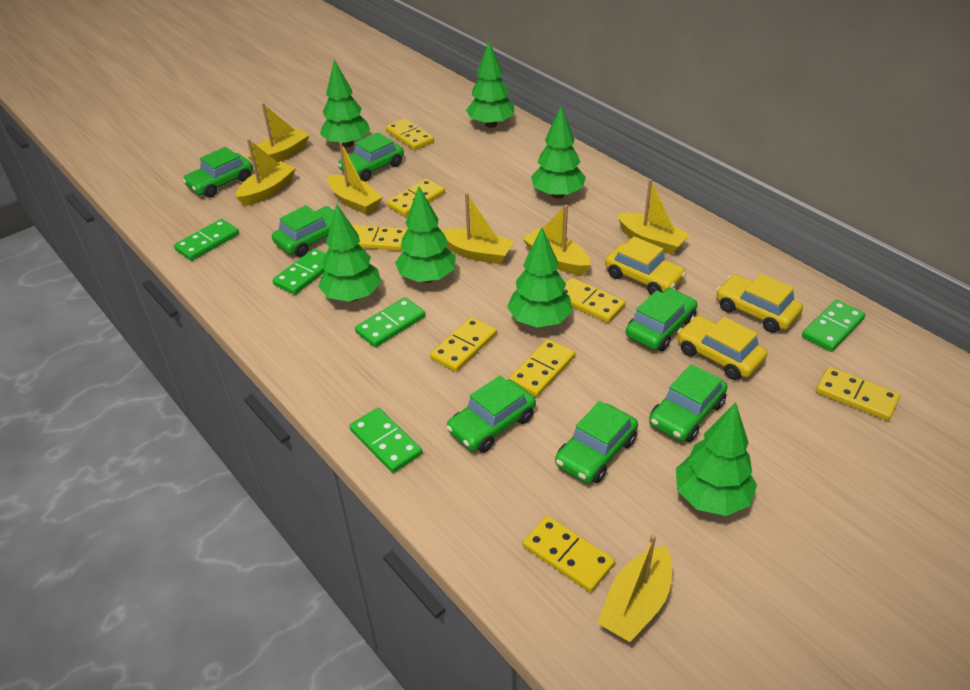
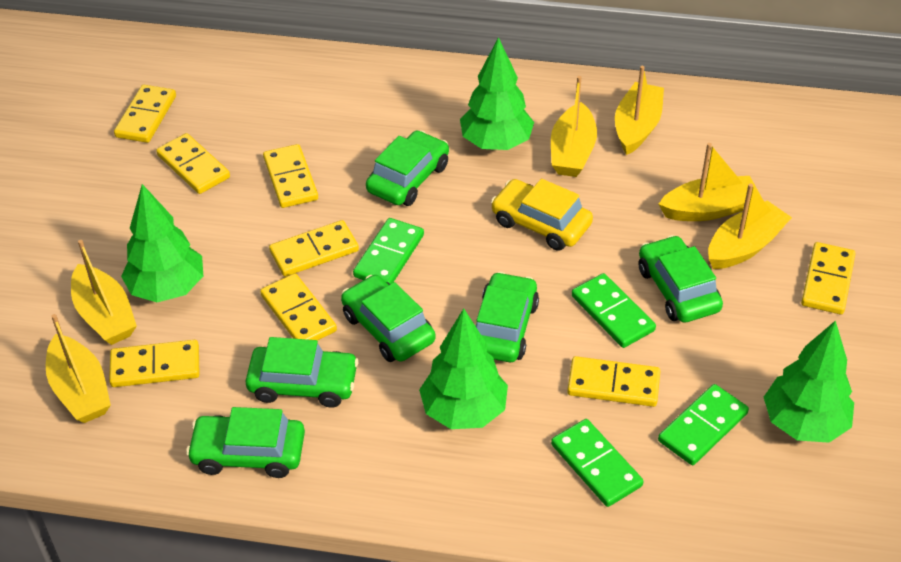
green car: [183,147,253,198] [272,205,335,257] [338,132,404,182] [446,375,536,453] [555,401,638,483] [626,288,698,351] [649,364,727,442] = 7 -> [186,407,305,478] [246,337,359,408] [341,275,435,362] [366,130,449,206] [476,272,539,362] [639,235,723,323] = 6
green domino: [174,219,239,261] [272,248,326,295] [349,408,422,473] [355,297,425,347] [802,299,866,352] = 5 -> [353,218,424,284] [551,419,643,507] [572,273,656,348] [658,384,749,465] = 4
green tree: [318,204,381,302] [320,60,370,147] [395,186,456,283] [466,41,514,128] [507,227,572,328] [531,106,586,199] [676,402,757,516] = 7 -> [121,184,203,302] [419,308,508,429] [460,37,534,150] [764,320,854,443] = 4
yellow boat: [236,139,296,206] [248,103,310,166] [327,142,383,215] [442,193,514,264] [522,205,591,275] [597,534,672,642] [617,179,690,255] = 7 -> [46,314,111,423] [71,240,137,345] [551,76,597,177] [615,66,664,155] [659,143,761,221] [708,183,792,269] = 6
yellow car: [605,236,686,295] [677,316,767,380] [716,274,803,333] = 3 -> [491,179,593,251] = 1

